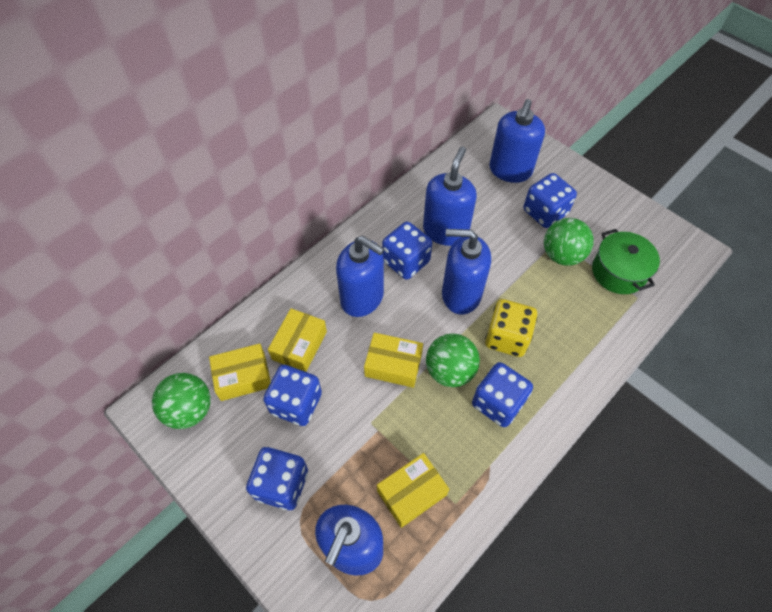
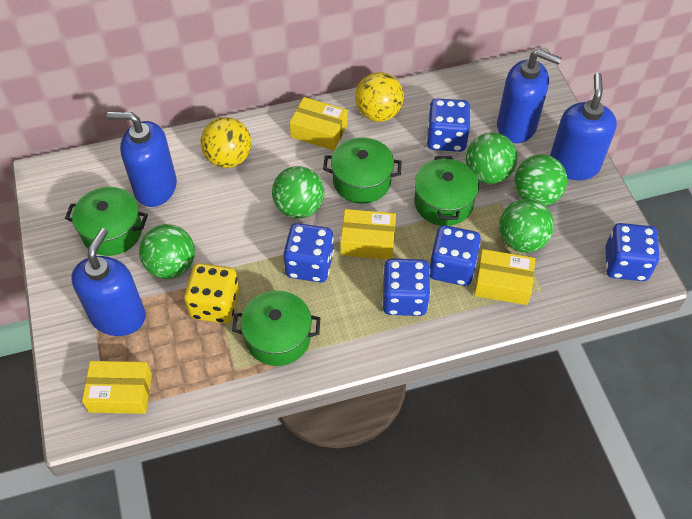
blue soap dispenser: [315,505,383,576] [336,236,384,317] [423,147,477,246] [442,229,491,315] [489,99,545,183] = 5 -> [71,228,146,336] [107,112,177,207] [497,49,562,143] [550,73,617,180] = 4
green ball: [152,373,211,429] [426,333,480,387] [544,218,594,266] = 3 -> [139,224,195,279] [272,166,324,219] [466,132,518,184] [499,199,554,253] [514,154,567,206] = 5
green pot: [592,229,660,294] = 1 -> [65,187,148,256] [232,291,321,366] [323,138,402,204] [414,156,479,226] = 4
yellow ball: none = 0 -> [201,117,251,168] [355,72,404,122] = 2

